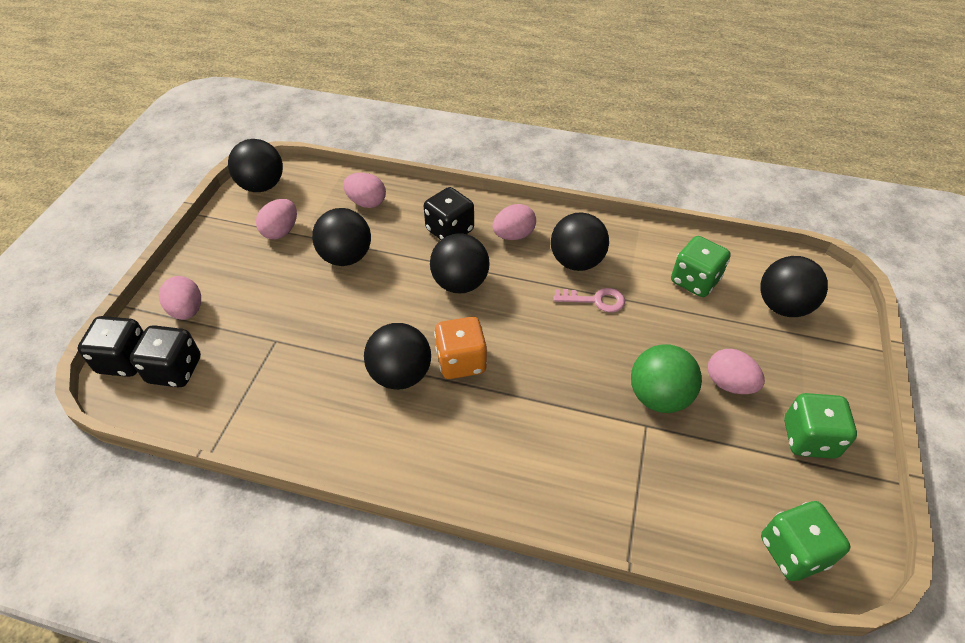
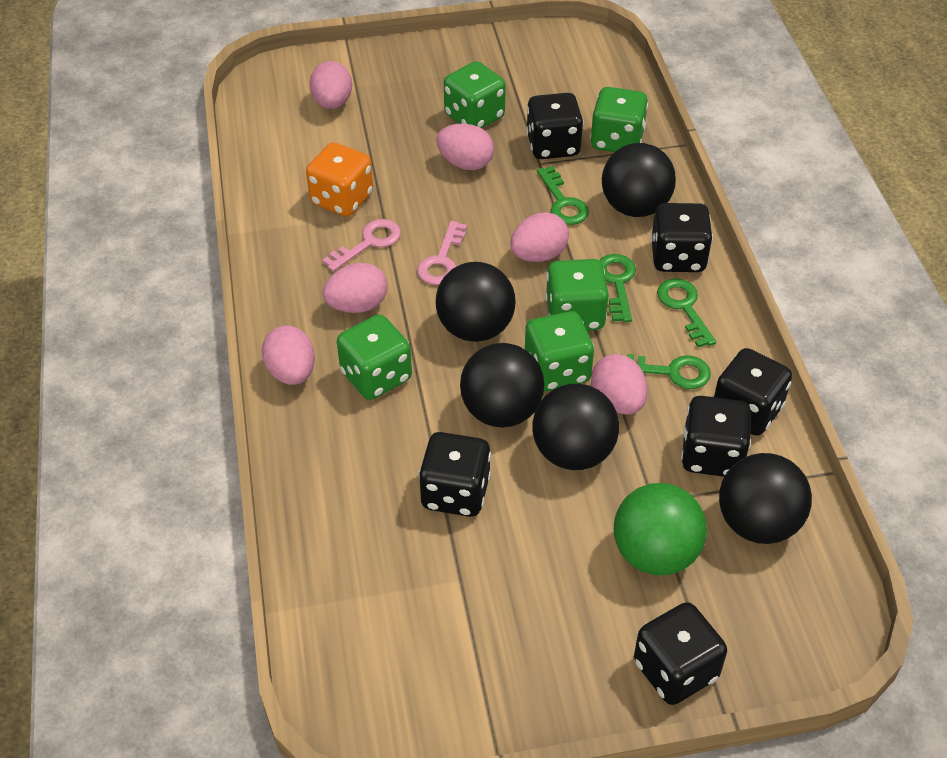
black ball: [228,139,283,192] [312,208,371,266] [364,323,431,390] [430,233,490,293] [551,212,609,271] [760,256,828,317] = 6 -> [436,262,516,342] [460,343,544,428] [532,384,619,470] [602,143,676,217] [719,453,812,544] = 5
black dice: [77,316,144,377] [130,325,201,387] [424,187,474,240] = 3 -> [419,432,491,517] [526,93,584,159] [634,602,727,705] [651,203,713,272] [681,396,751,477] [714,348,792,436] = 6
green dice: [671,236,731,297] [761,501,851,581] [784,393,857,459] = 3 -> [337,314,412,400] [444,61,506,128] [525,311,594,391] [545,259,609,330] [590,87,648,152] = 5
green key: none = 0 -> [537,166,589,225] [599,254,636,322] [621,354,711,389] [657,278,716,348] = 4
pink egg: [159,276,201,320] [256,199,297,239] [343,173,386,208] [493,204,536,240] [708,349,765,394] = 5 -> [262,326,315,385] [309,61,352,109] [323,263,388,313] [436,124,494,170] [510,212,569,262] [591,354,648,414] = 6
pink key: [553,288,625,312] = 1 -> [322,219,401,272] [417,221,467,285] = 2

